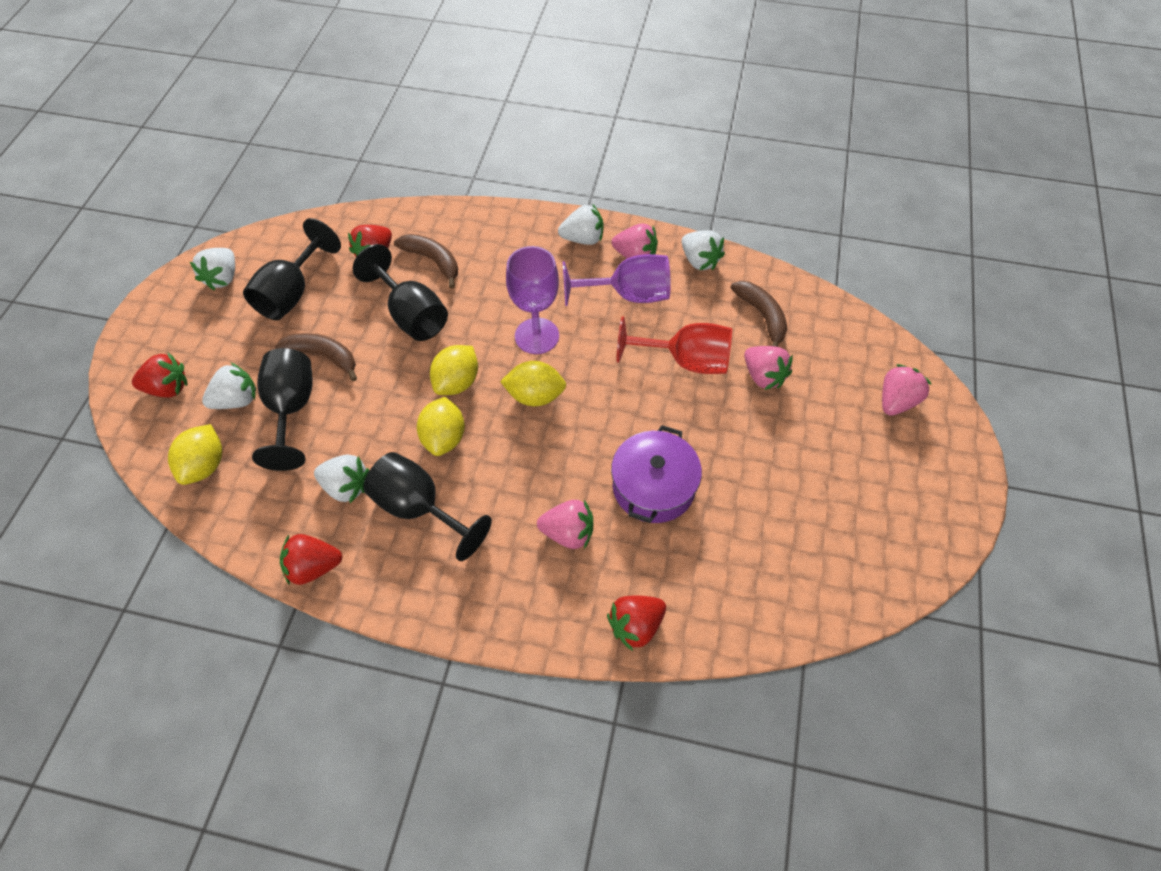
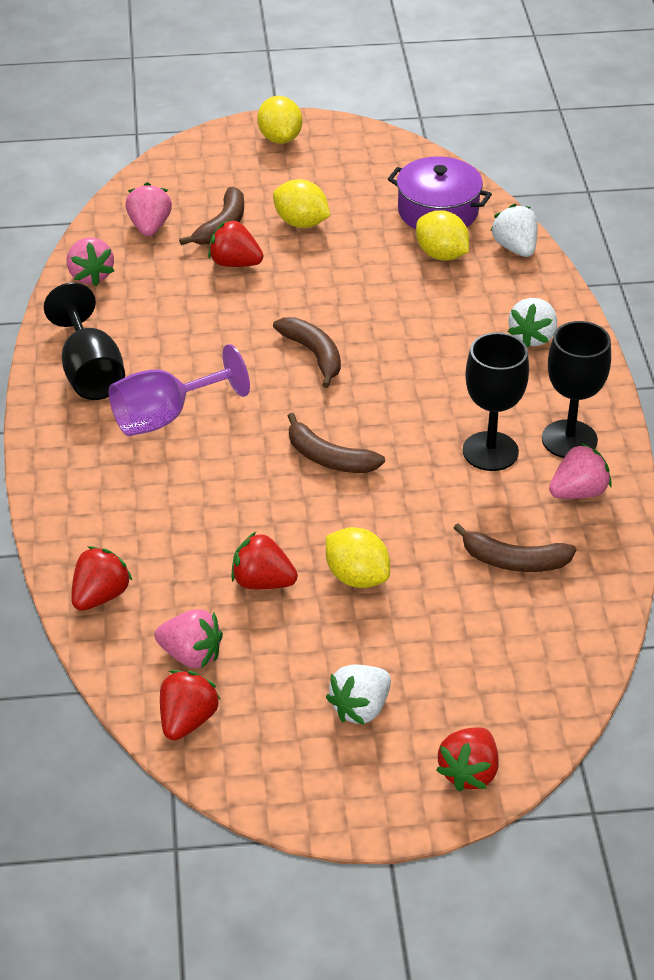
black goblet: [243,218,341,320] [252,348,313,471] [353,244,448,341] [363,452,492,561] = 4 -> [44,283,125,400] [463,332,529,471] [542,321,611,458] = 3
brown banana: [275,333,357,381] [394,234,458,289] [730,281,787,347] = 3 -> [179,187,244,245] [273,317,341,388] [288,413,385,473] [454,523,576,572] = 4
purple goblet: [506,246,559,354] [563,254,670,306] = 2 -> [109,344,250,436] = 1
red goblet: [617,316,732,374] = 1 -> none = 0
red strawberry: [132,352,187,398] [280,534,342,585] [348,225,392,257] [607,596,666,651] = 4 -> [71,546,133,611] [160,670,221,740] [208,219,263,267] [231,532,298,589] [436,727,499,791] = 5
white strawberry: [190,248,235,290] [202,363,256,409] [314,454,369,503] [558,204,604,245] [682,230,725,270] = 5 -> [326,665,391,725] [490,204,538,257] [508,298,557,348] = 3

